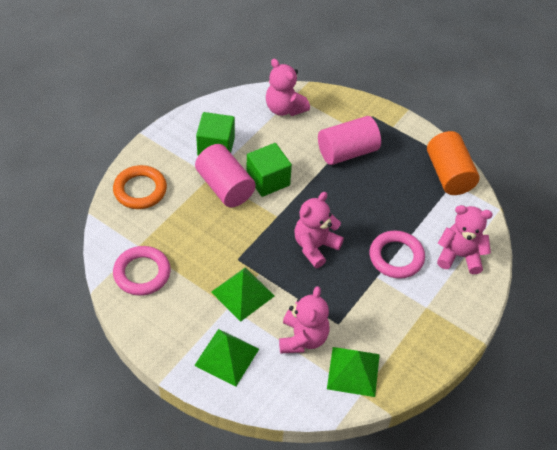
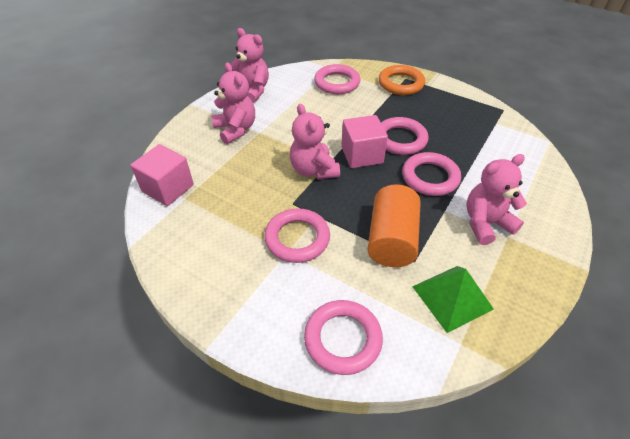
green cube: [196,112,235,156] [247,143,292,197] = 2 -> none = 0
green pyramid: [194,329,259,386] [211,267,275,322] [327,347,380,397] = 3 -> [412,266,494,333] = 1
pink cube: none = 0 -> [131,144,194,206] [341,115,388,168] = 2
pink cylinder: [195,144,256,207] [318,116,381,165] = 2 -> none = 0
pink ring: [113,246,171,296] [369,231,425,279] = 2 -> [264,208,330,263] [304,300,383,375] [314,64,360,94] [381,117,428,155] [402,152,461,196] = 5

